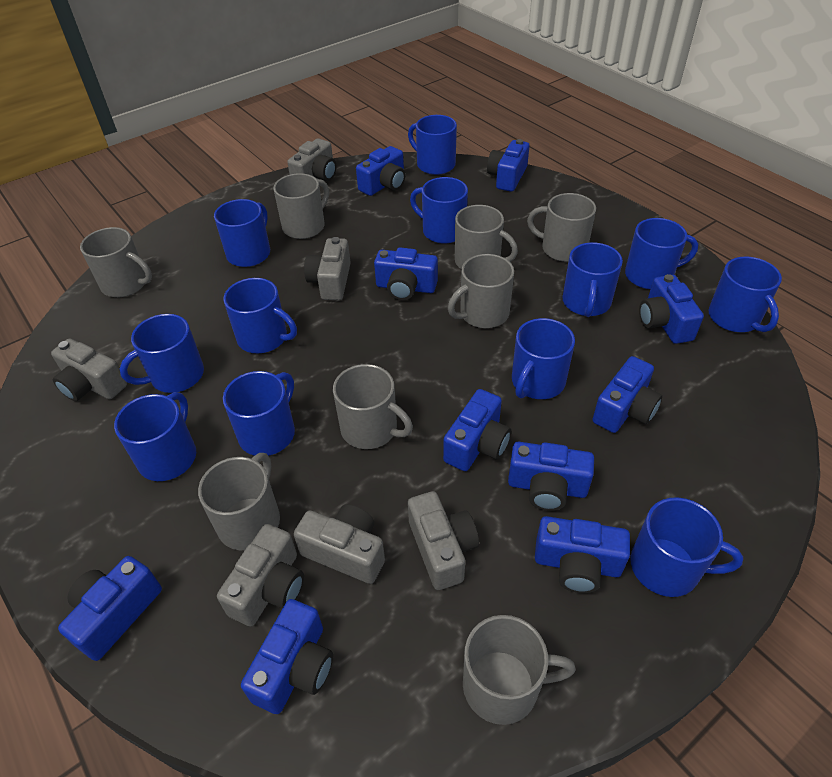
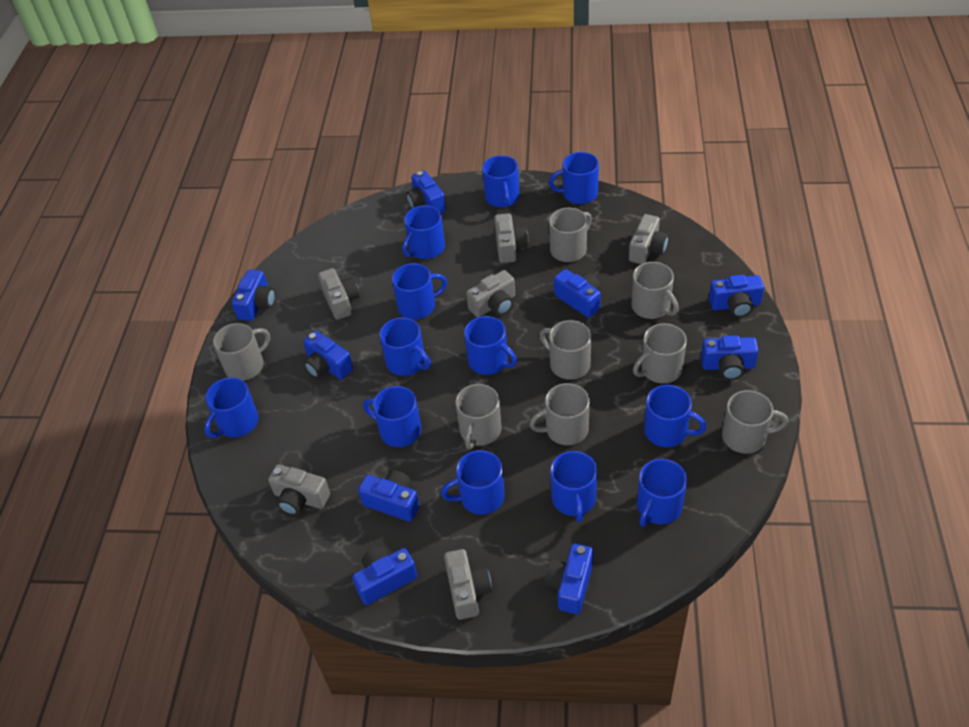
blue camera: [58,556,162,661] [241,599,333,714] [356,146,405,196] [374,247,438,300] [443,389,511,471] [487,139,530,192] [508,442,594,511] [535,516,630,593] [593,356,662,433] [639,274,704,344] = 10 -> [231,269,275,321] [303,331,353,380] [352,547,417,605] [358,470,420,522] [406,171,446,213] [545,544,593,614] [554,269,601,318] [701,335,759,380] [709,274,764,317] = 9

